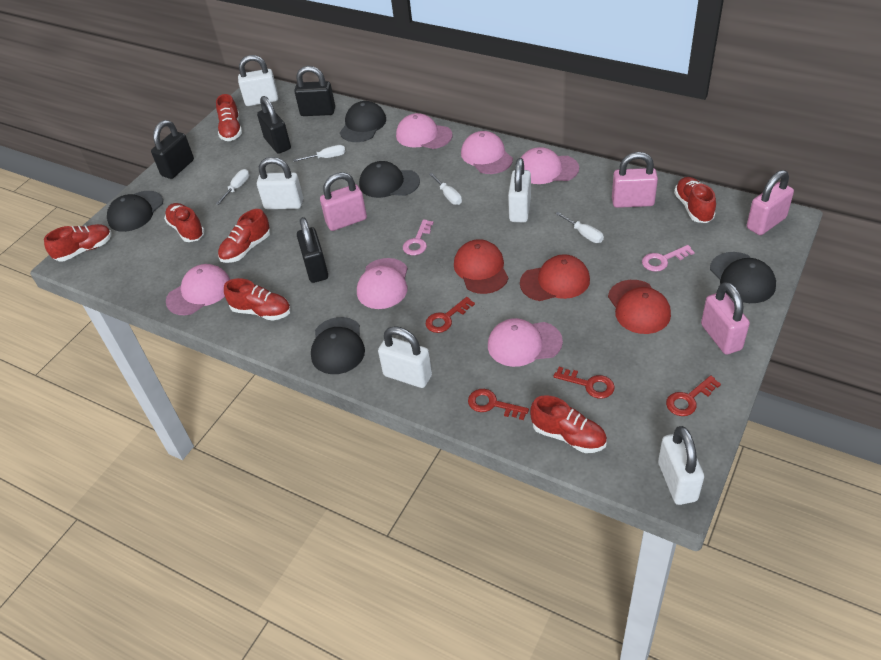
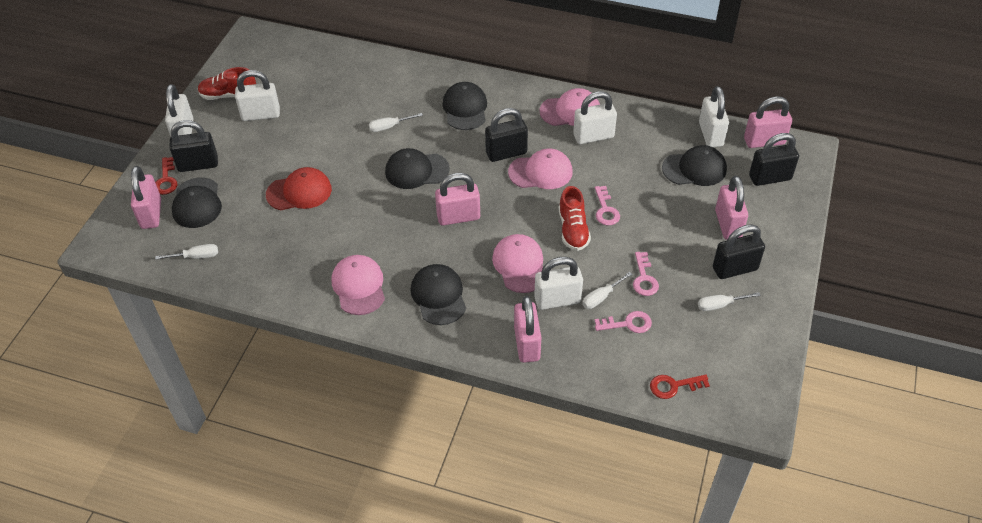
pink cap: [166,264,230,315] [357,258,408,309] [396,113,452,149] [461,131,513,174] [488,318,563,367] [521,147,579,184] = 6 -> [332,255,385,315] [492,234,543,293] [508,148,573,189] [540,88,600,126] = 4
pink key: [403,219,434,255] [642,245,694,272] = 2 -> [595,186,620,225] [595,311,652,333] [633,252,659,296] = 3
pink padlock: [320,172,367,231] [612,152,658,208] [701,282,750,355] [747,170,794,235] = 4 -> [131,166,161,229] [435,173,480,226] [514,296,541,363] [715,176,748,240] [744,96,792,148] = 5
red cap: [454,239,509,294] [520,254,590,301] [608,280,671,334] = 3 -> [266,167,332,210] = 1
red key: [426,297,475,333] [468,389,529,420] [553,367,615,399] [666,375,721,416] = 4 -> [155,157,177,195] [650,374,710,399] = 2
red shoe: [44,224,112,262] [164,203,205,242] [216,94,242,141] [218,209,270,263] [224,278,291,321] [530,395,607,453] [674,177,716,223] = 7 -> [198,67,256,100] [559,186,591,251] = 2

